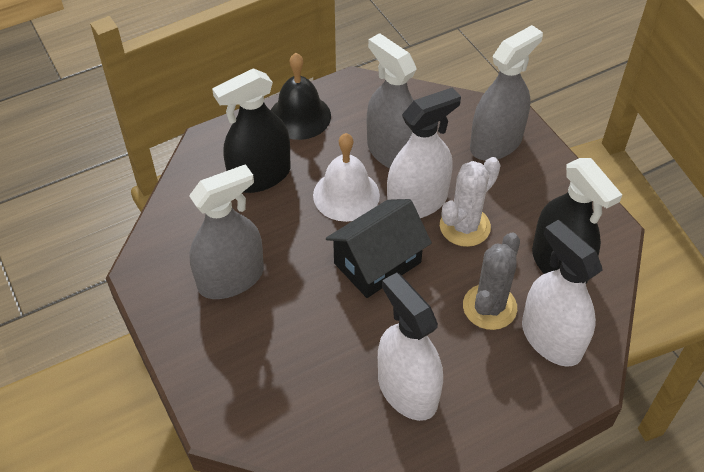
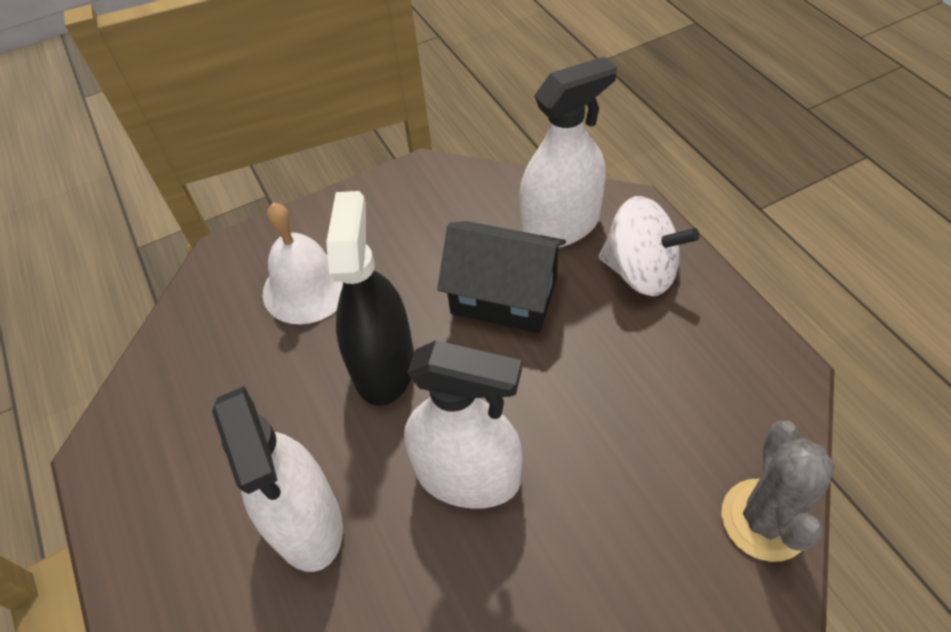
black bell: [271,53,331,140] = 1 -> none = 0
black spray bottle: [212,68,291,193] [532,158,622,284] = 2 -> [326,191,414,406] = 1
grey spray bottle: [189,164,264,299] [367,33,416,168] [470,25,543,161] = 3 -> none = 0
white cactus: [440,157,501,247] = 1 -> none = 0
white spinning top: none = 0 -> [598,196,699,296] = 1

